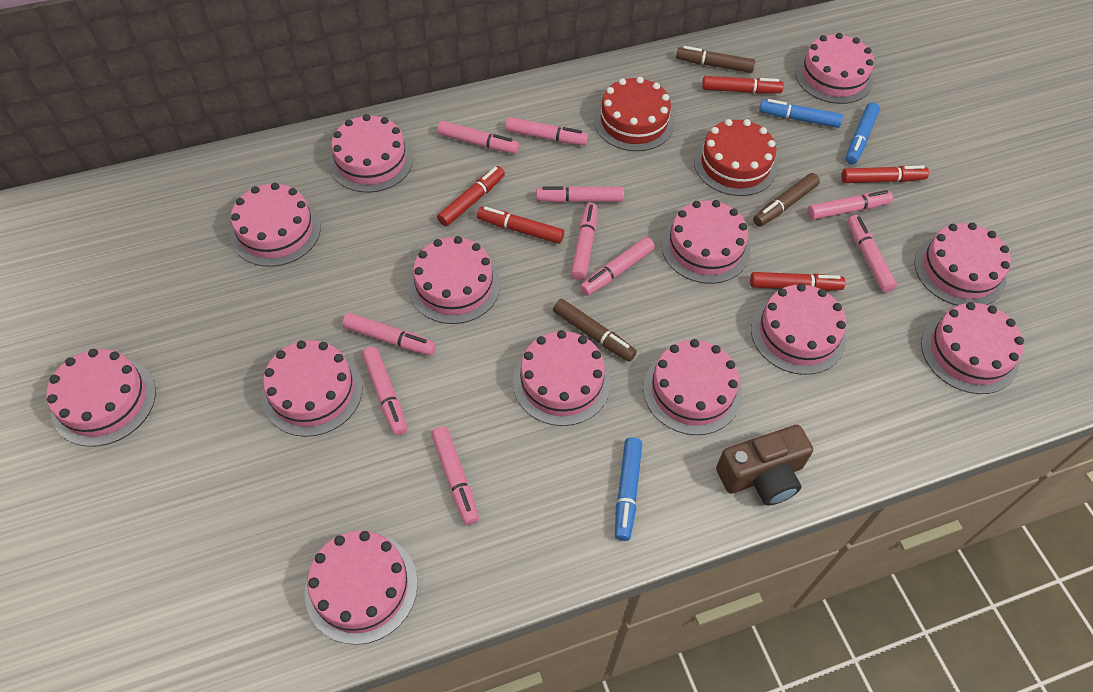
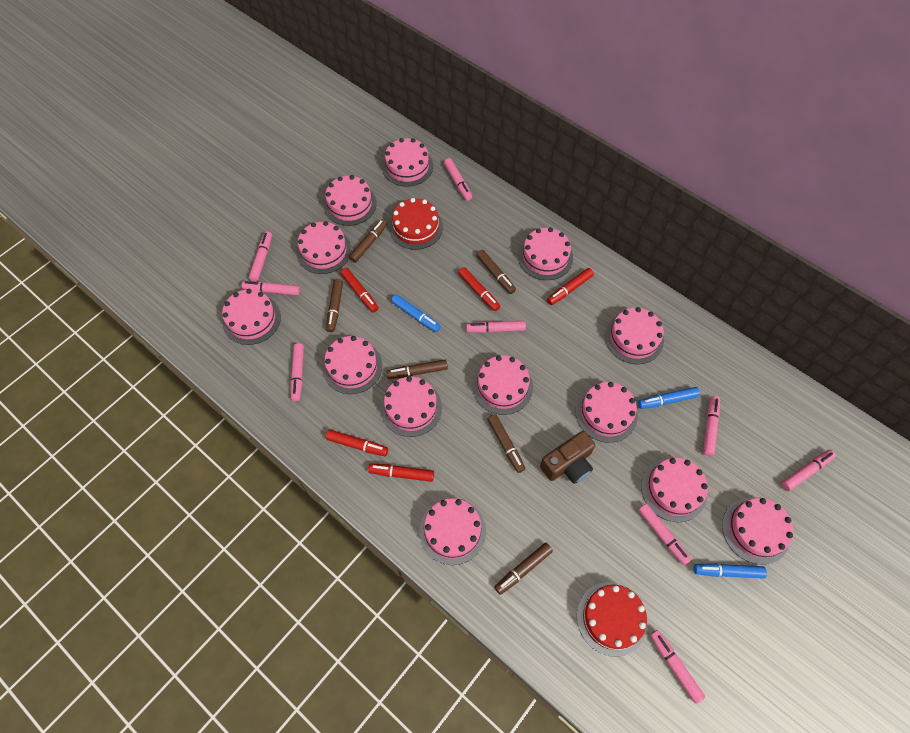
brown marker: [553,299,637,362] [676,46,755,73] [753,173,820,227] = 3 -> [326,279,343,332] [349,219,387,263] [387,359,448,379] [476,250,516,294] [487,414,525,473] [494,543,553,595] = 6
pink marker: [342,313,436,355] [362,347,407,436] [431,426,479,525] [438,121,519,154] [505,117,588,145] [536,186,624,203] [571,203,598,280] [580,237,655,296] [808,190,893,220] [848,215,897,292] = 10 -> [242,281,300,295] [249,232,272,281] [291,343,304,401] [444,158,472,201] [466,321,526,333] [638,504,691,565] [650,630,705,704] [703,396,720,456] [781,450,836,491] = 9

